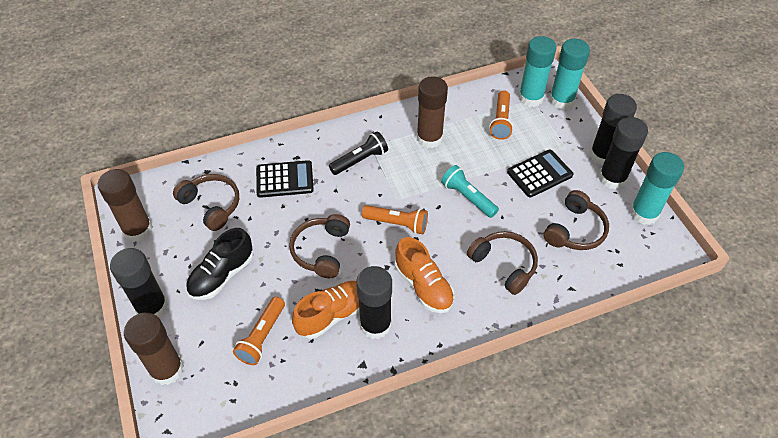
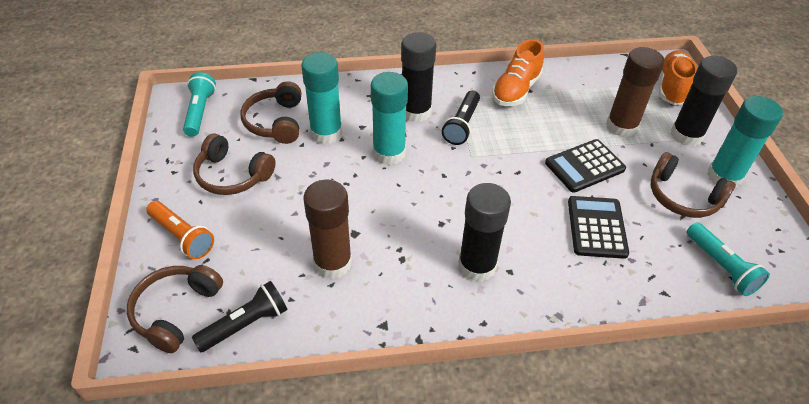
black flashlight: [329,131,388,175] = 1 -> [192,281,287,352] [442,90,480,145] = 2
black glue stick: [110,248,168,318] [356,266,392,339] [590,94,637,165] [599,117,648,189] = 4 -> [401,32,436,122] [459,183,511,282] [671,56,737,146] = 3
black shoe: [186,228,253,300] = 1 -> none = 0
brown glue stick: [98,169,153,242] [124,313,184,385] [417,76,448,148] = 3 -> [303,180,352,279] [606,47,665,137] = 2
orange flashlight: [233,297,285,365] [362,205,428,234] [489,90,513,140] = 3 -> [146,201,214,259] = 1
turquoise flashlight: [441,165,499,218] = 1 -> [183,72,216,137] [687,222,770,296] = 2

